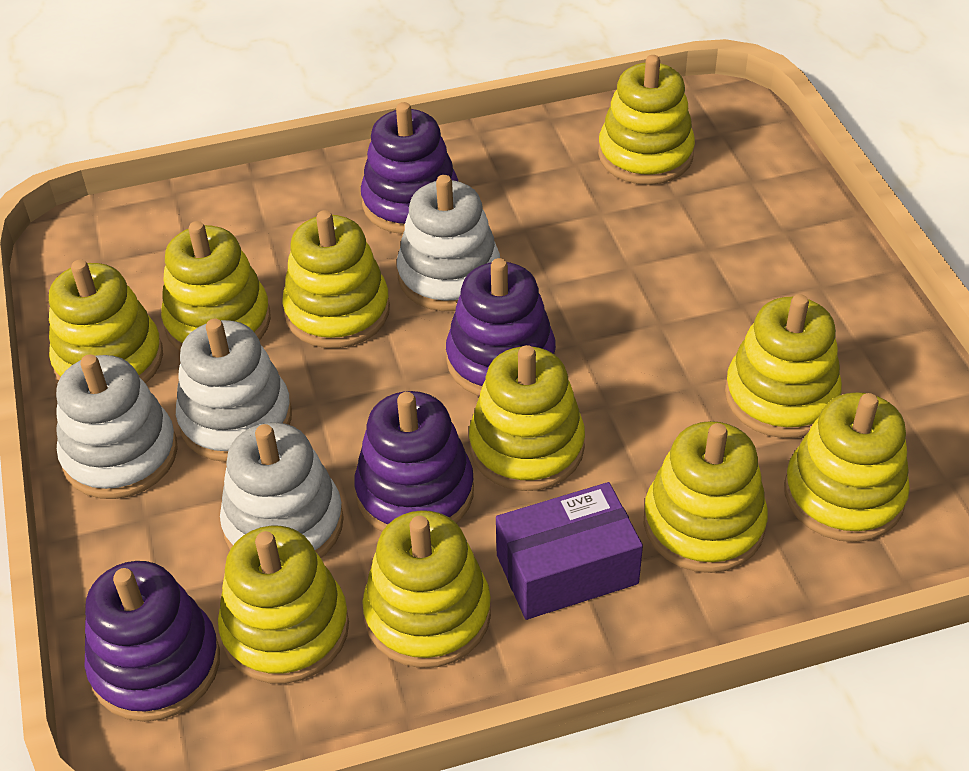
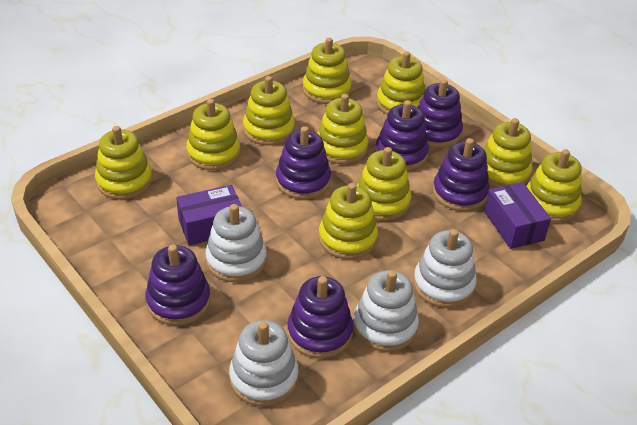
purple box: [496,482,643,620] = 1 -> [176,185,242,245] [484,182,551,249] = 2
purple stacking toy: [85,561,220,722] [354,391,474,531] [361,102,459,234] [446,258,556,396] = 4 -> [145,245,211,326] [276,126,331,199] [287,276,353,358] [375,100,429,171] [417,79,463,148] [433,138,490,211] = 6

